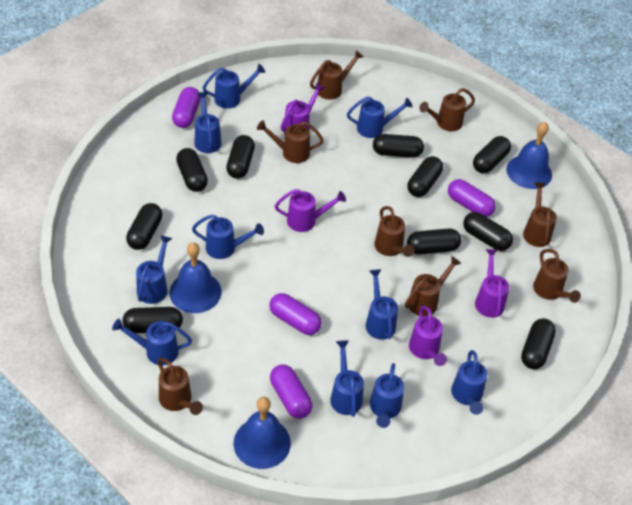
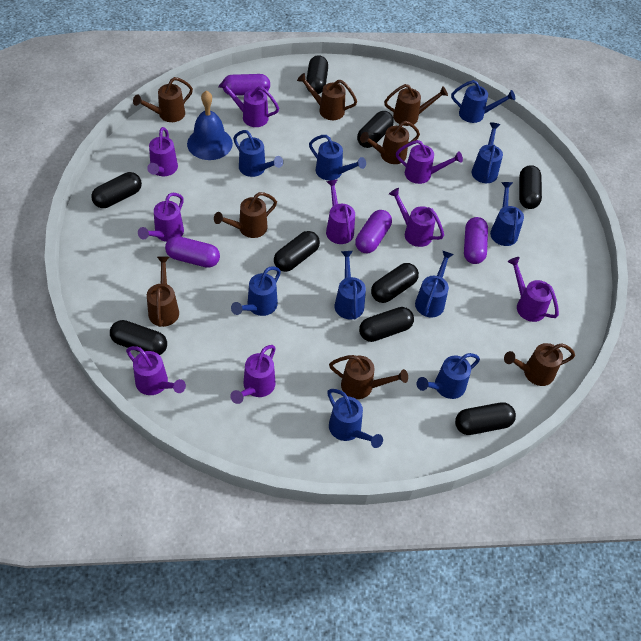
black capsule: [122,307,183,333] [126,203,162,250] [176,148,208,192] [226,135,255,179] [373,134,424,158] [407,228,461,255] [408,156,443,197] [463,212,513,251] [473,136,511,174] [521,319,556,369] = 10 -> [91,172,142,208] [110,320,167,355] [274,231,320,272] [306,55,328,94] [357,111,394,148] [359,307,414,342] [371,263,419,303] [455,402,516,435] [519,165,542,209] = 9
blue bell: [169,242,221,313] [234,397,291,469] [506,122,552,189] = 3 -> [187,91,233,160] = 1
purple watering can: [275,189,346,232] [281,83,325,133] [409,306,447,366] [475,249,509,318] = 4 -> [126,346,186,395] [138,193,184,242] [147,127,178,176] [218,79,279,127] [230,345,276,404] [326,179,355,244] [389,188,444,247] [396,140,463,184] [508,257,559,322] = 9

